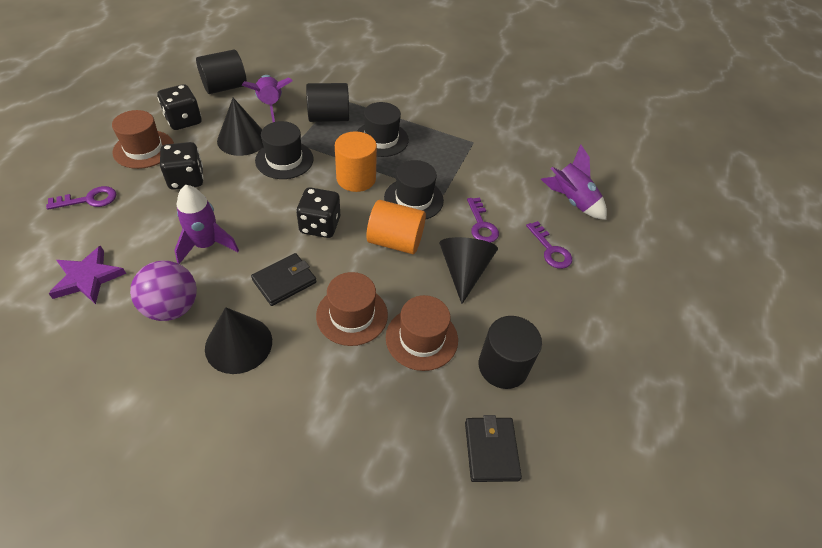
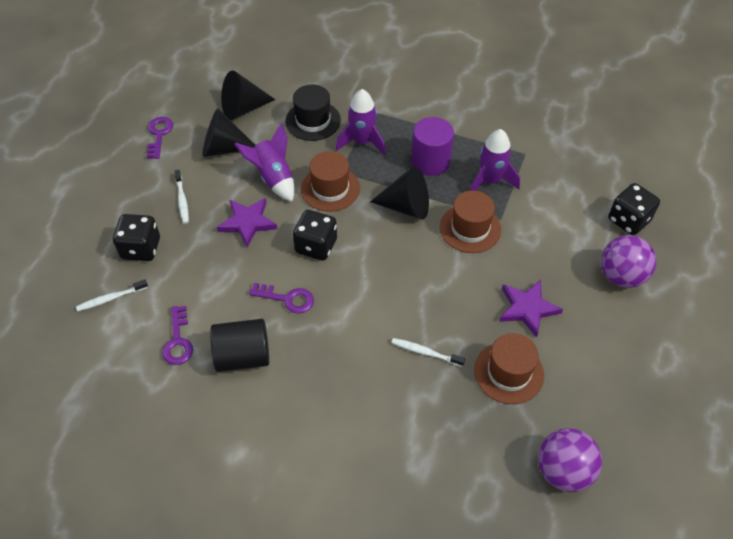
black cylinder: [196,50,247,94] [306,83,349,122] [479,316,542,389] = 3 -> [210,319,269,372] = 1
black hat: [255,121,313,179] [356,102,409,157] [384,160,444,220] = 3 -> [285,84,341,141] = 1
black wallet: [251,253,316,306] [465,415,522,482] = 2 -> none = 0
orange cylinder: [335,131,377,192] [366,200,426,254] = 2 -> none = 0
purple ball: [130,261,197,321] = 1 -> [538,428,602,492] [601,235,657,288] = 2
purple cylinder: none = 0 -> [411,117,454,176] = 1
purple star: [49,246,126,304] = 1 -> [217,198,277,247] [499,280,563,338] = 2
white toothbrush: none = 0 -> [76,279,148,311] [175,170,189,224] [392,338,465,367] = 3

